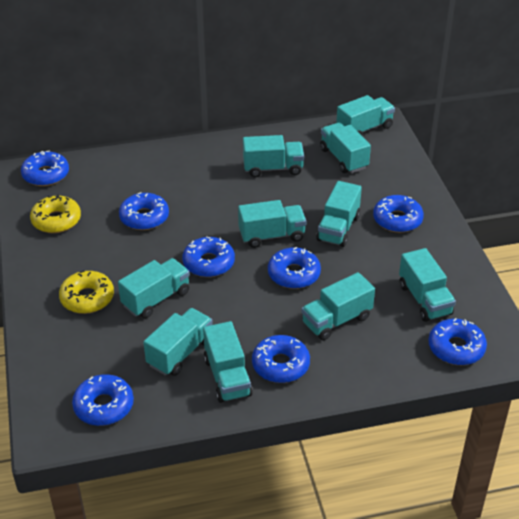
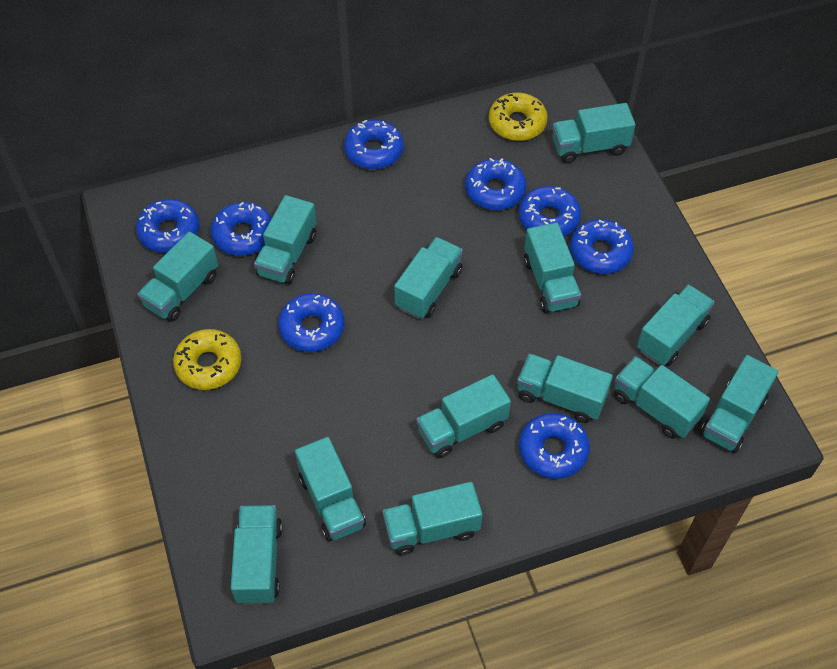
turquoise truck: [118,258,190,318] [143,308,213,376] [203,321,253,403] [238,200,307,248] [243,135,304,177] [301,272,375,340] [316,181,362,247] [320,123,371,173] [336,95,395,135] [399,248,456,322] = 10 -> [137,231,218,322] [231,505,283,604] [254,195,316,285] [295,437,366,541] [383,482,482,556] [394,237,463,319] [416,374,511,458] [517,354,613,423] [524,223,581,313] [552,103,636,163] [614,356,710,439] [637,284,715,366] [700,355,778,453] = 13

